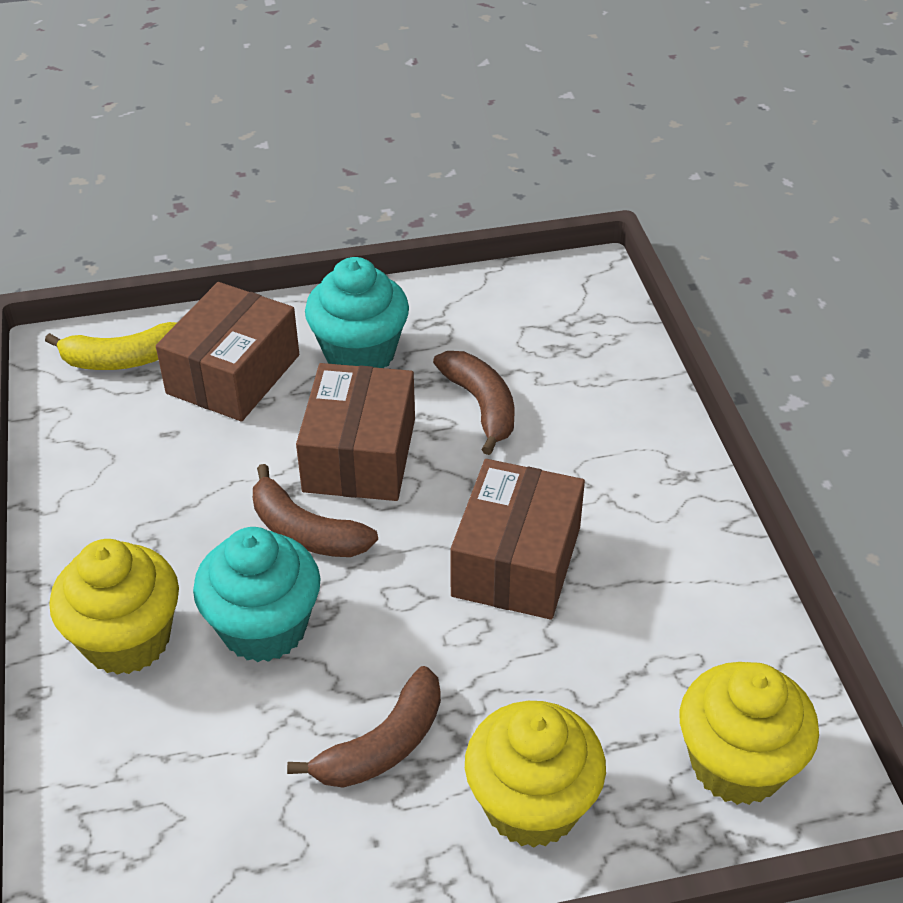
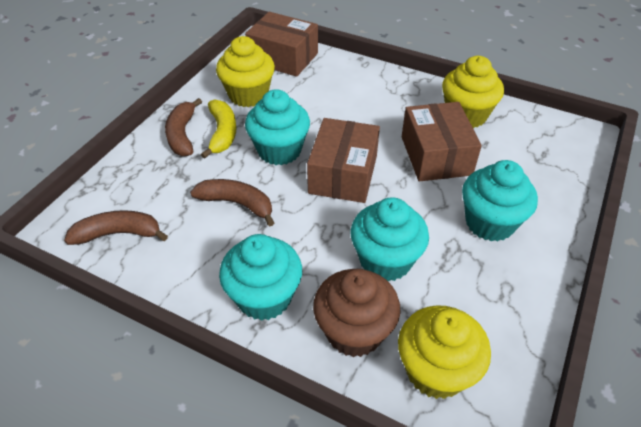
brown cupcake: none = 0 -> [313,269,401,357] = 1
turquoise cupcake: [193,527,321,662] [305,257,409,368] = 2 -> [219,234,302,321] [245,89,310,165] [351,197,429,281] [462,160,538,241] = 4

